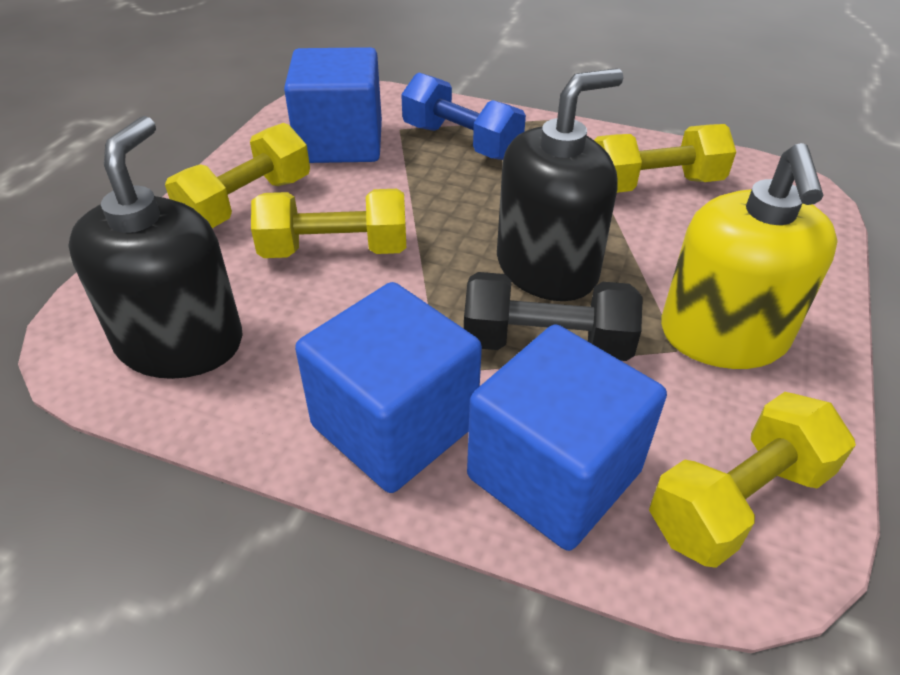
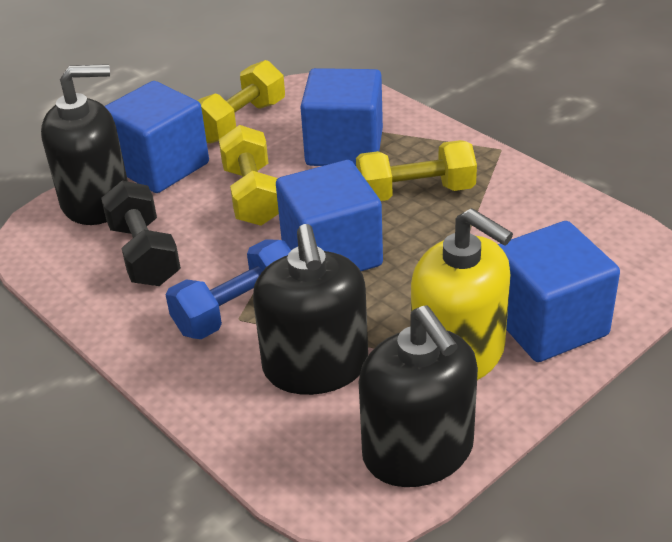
black soap dispenser: [68,116,242,379] [497,68,623,301] = 2 -> [41,64,128,225] [253,224,368,395] [359,305,478,487] = 3
blue cube: [284,47,382,163] [295,282,482,493] [467,324,667,551] = 3 -> [105,81,209,193] [276,160,383,271] [300,68,383,166] [498,221,620,362] = 4
yellow dumbbell: [165,123,310,228] [251,189,406,258] [594,124,736,193] [649,392,856,568] = 4 -> [197,60,285,143] [219,125,279,226] [356,140,477,201] = 3

